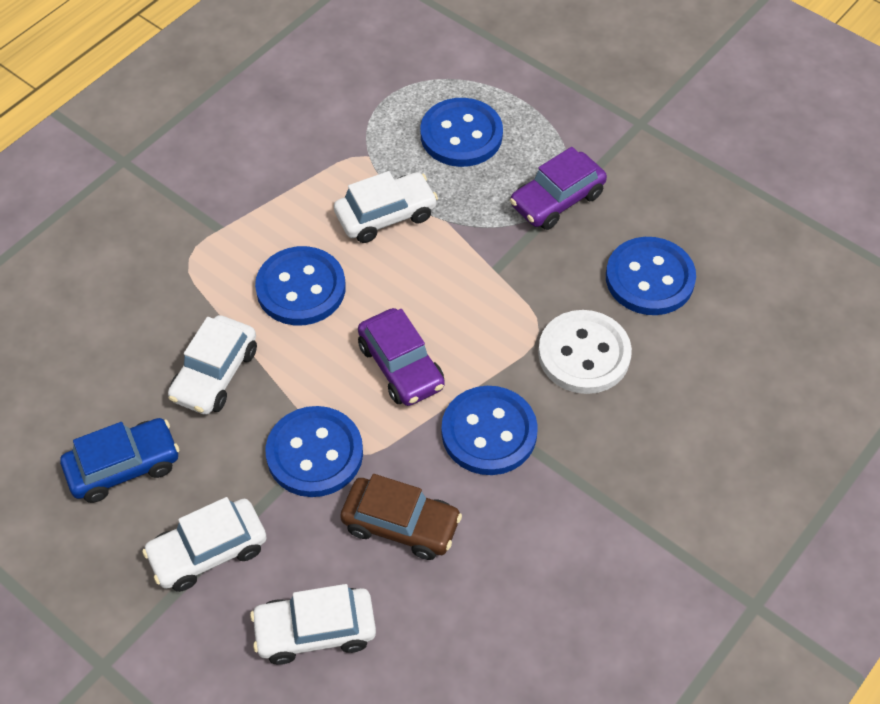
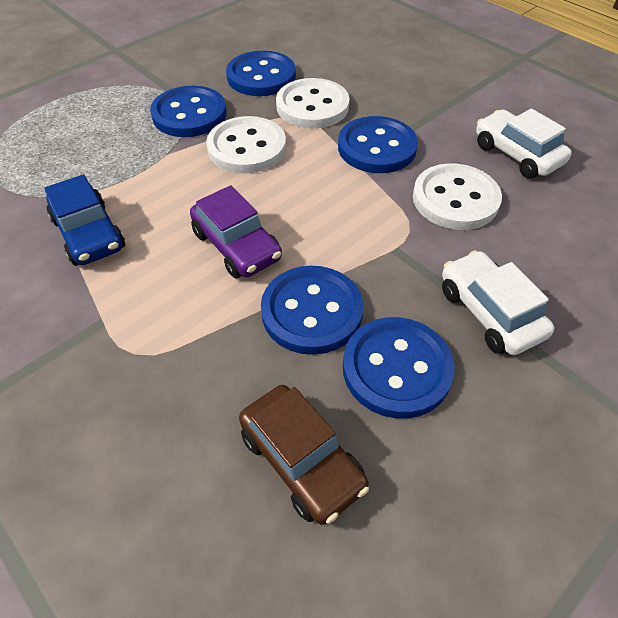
purple car: [358,308,445,406] [510,147,607,230] = 2 -> [190,185,282,279] = 1
white button: [538,310,632,394] = 1 -> [206,116,286,173] [276,78,350,128] [413,163,502,230] = 3
white car: [142,497,267,592] [168,315,257,415] [250,584,376,665] [334,171,438,243] = 4 -> [442,250,554,355] [476,108,572,178] = 2

